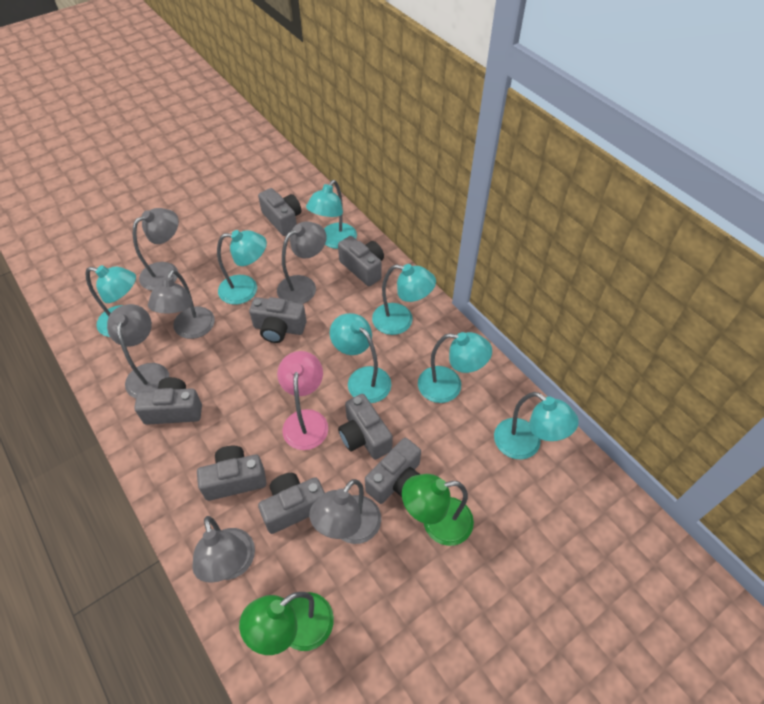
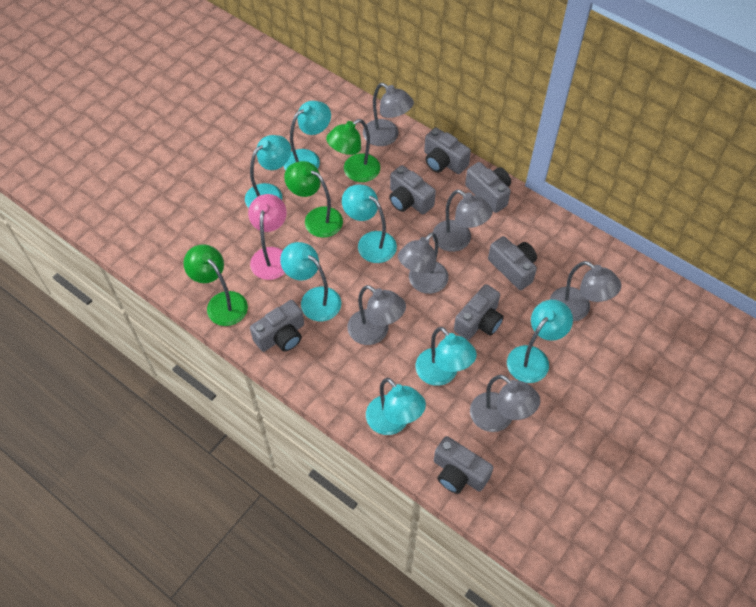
green lamp: [239,592,334,655] [402,474,474,546] = 2 -> [183,244,248,326] [284,161,343,238] [326,119,380,182] = 3
grey camera: [134,377,202,425] [197,446,266,501] [249,297,307,343] [258,188,301,236] [258,473,325,534] [338,236,384,286] [338,394,393,460] [365,438,421,504] = 8 -> [250,300,304,352] [389,165,436,214] [424,127,471,174] [434,436,494,494] [454,284,504,340] [465,162,511,213] [488,236,537,290] = 7

